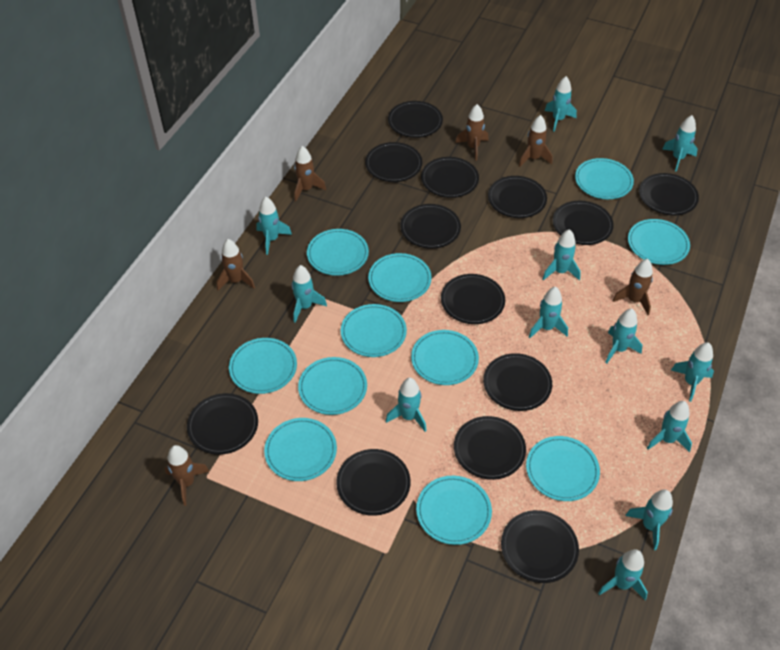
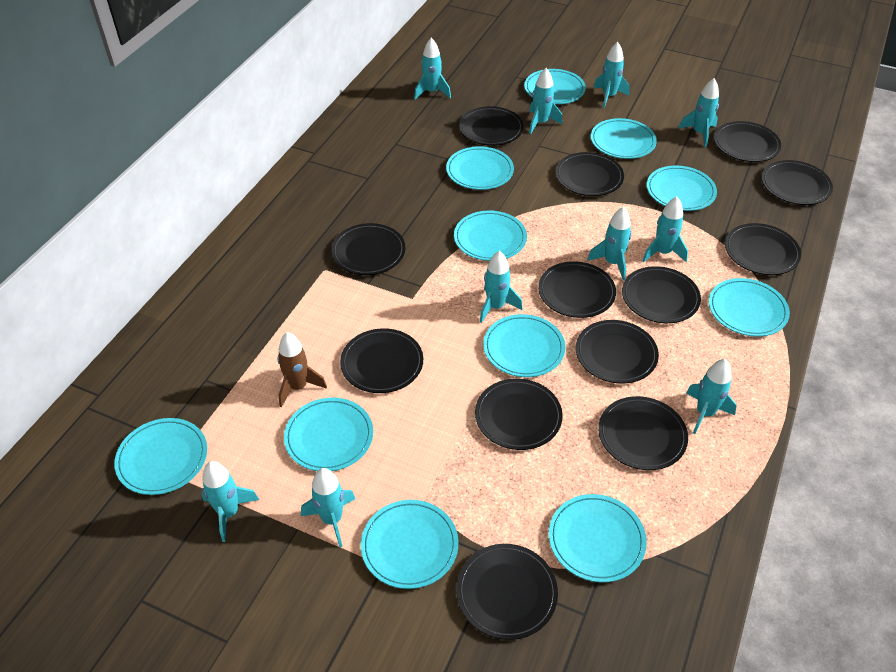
brown rocket: [165,445,210,506] [217,239,255,291] [294,146,326,202] [455,104,488,161] [519,115,552,167] [612,259,653,315] = 6 -> [278,332,327,407] = 1
turquoise rocket: [256,197,292,255] [292,265,327,323] [386,378,427,432] [529,287,568,338] [543,229,581,280] [545,76,577,132] [598,549,648,600] [605,309,643,364] [625,490,673,550] [647,401,692,452] [662,115,698,172] [671,342,714,402] = 12 -> [201,461,259,542] [301,468,355,547] [414,38,451,99] [480,251,523,323] [529,68,563,134] [587,207,631,280] [594,42,630,108] [643,197,688,262] [678,78,719,147] [686,359,736,434] = 10

